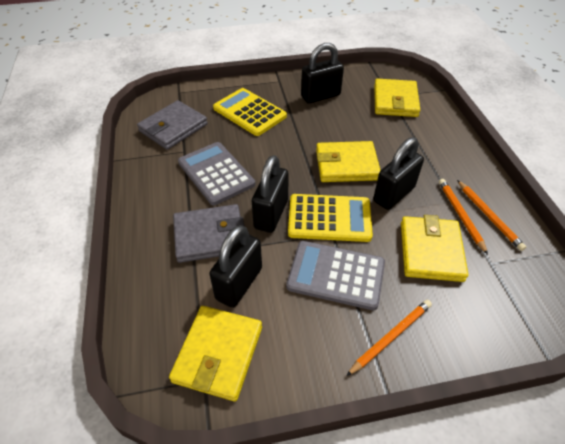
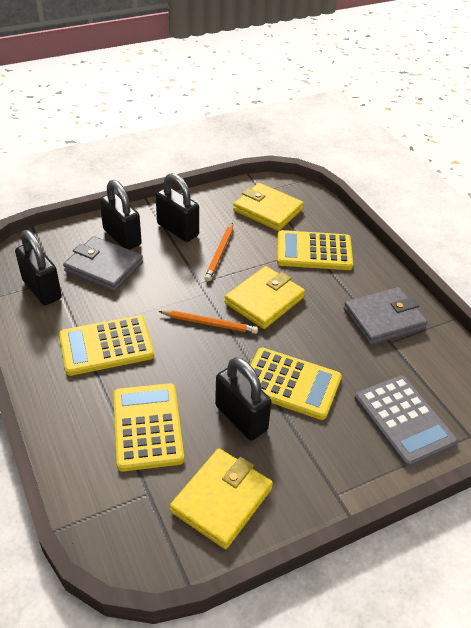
grey calculator: [178,142,255,205] [286,241,385,310] = 2 -> [354,375,458,467] = 1
orange pencil: [346,300,432,376] [439,179,488,255] [457,180,526,251] = 3 -> [158,311,258,334] [204,223,233,281] = 2
yellow calculator: [213,88,287,136] [288,194,373,242] = 2 -> [59,315,154,376] [113,383,184,472] [250,348,342,420] [277,230,353,270] = 4
yellow wallet: [169,306,262,402] [316,141,381,182] [374,79,420,117] [401,215,469,282] = 4 -> [170,448,273,549] [225,266,305,329] [233,183,304,231] = 3

